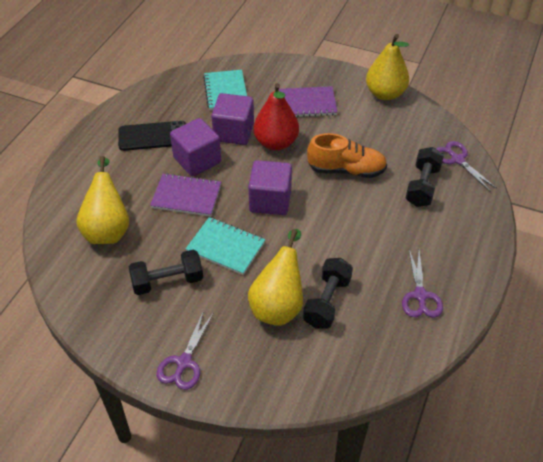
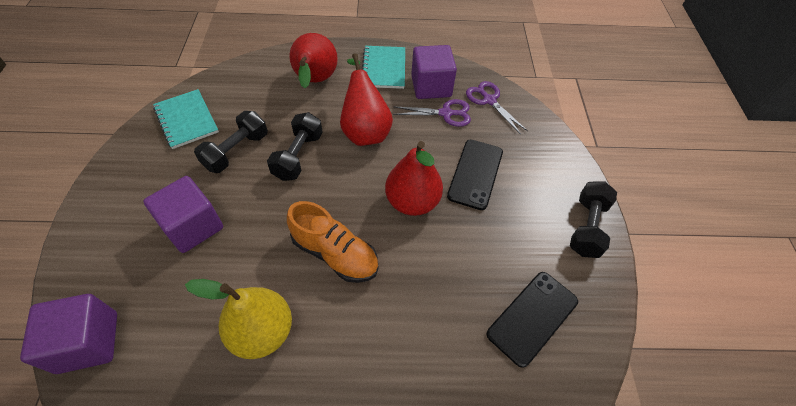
black phone: [118,121,186,151] = 1 -> [447,139,503,210] [487,272,578,368] = 2
purple notebook: [150,173,221,216] [279,86,337,117] = 2 -> none = 0
purple scissors: [157,310,213,390] [402,250,443,318] [436,141,497,191] = 3 -> [393,99,471,127] [466,81,528,134] = 2
red pear: [254,83,299,150] = 1 -> [289,33,338,88] [340,53,393,146] [385,141,443,216] = 3
yellow pear: [77,156,129,244] [248,229,303,326] [366,34,409,100] = 3 -> [185,279,292,359] = 1

